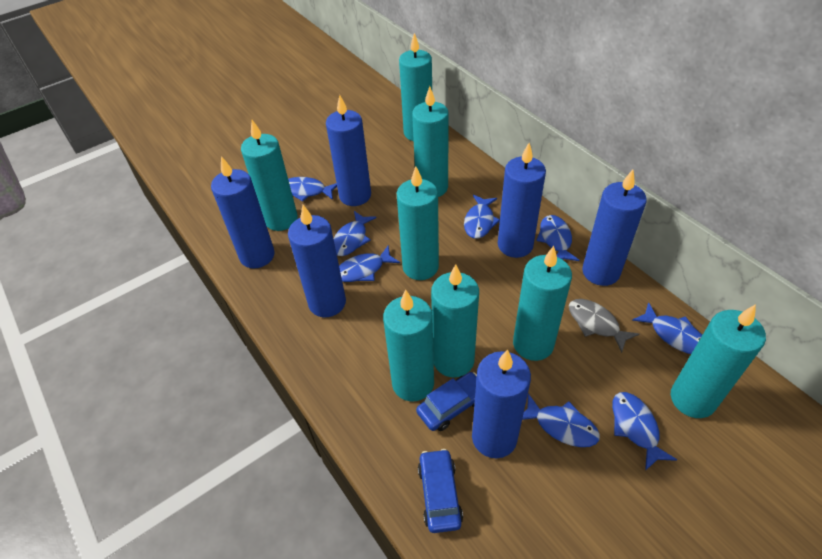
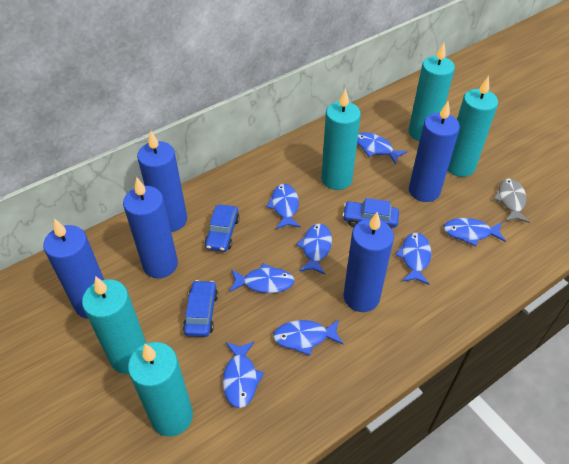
blue candle: [211,156,275,269] [288,205,346,317] [326,95,371,206] [472,349,531,458] [498,143,546,258] [582,170,647,286] = 6 -> [43,219,104,319] [123,177,178,278] [137,130,187,232] [344,212,394,312] [409,101,460,202] = 5
blue car: [416,372,477,431] [418,449,463,533] = 2 -> [183,280,218,337] [205,205,240,252] [342,198,399,229] = 3
turquoise candle: [241,120,298,231] [383,290,434,401] [397,167,439,280] [399,33,432,141] [412,86,449,197] [431,264,479,377] [513,246,572,361] [671,304,766,418] = 8 -> [82,276,147,374] [128,342,193,437] [321,89,361,190] [409,43,455,141] [447,76,498,177] = 5

